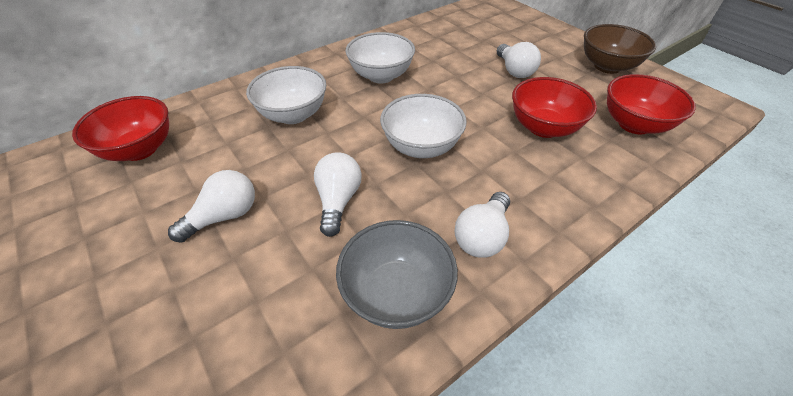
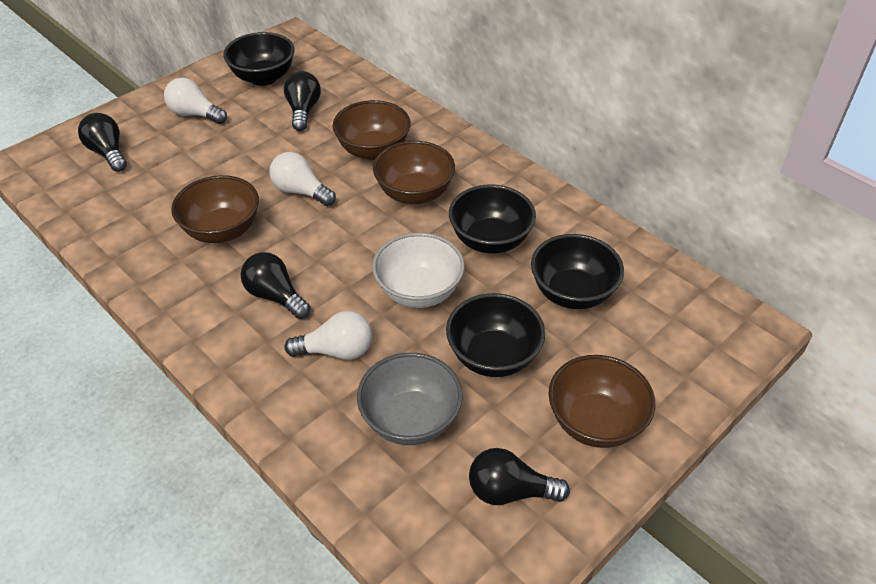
black bowl: none = 0 -> [223,32,295,86] [446,293,545,377] [449,185,536,253] [531,234,624,309] = 4
black light bulb: none = 0 -> [78,113,127,172] [241,252,310,319] [284,71,321,131] [469,448,570,505] = 4
brown bowl: [584,24,656,74] = 1 -> [171,175,259,243] [333,100,411,160] [373,141,455,204] [548,355,655,448] = 4
red bowl: [72,96,169,161] [512,77,597,138] [607,74,696,134] = 3 -> none = 0
white bowl: [246,66,326,124] [345,32,415,83] [380,94,467,158] = 3 -> [372,233,465,308] = 1
white light bulb: [168,170,255,242] [314,152,362,237] [454,192,510,258] [497,42,541,78] = 4 -> [164,78,227,124] [269,152,336,206] [284,311,372,360] = 3

